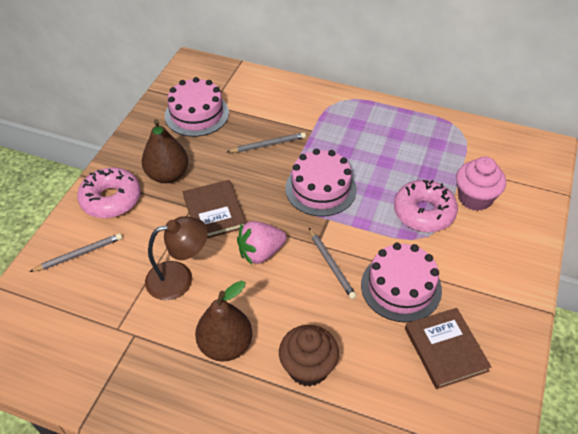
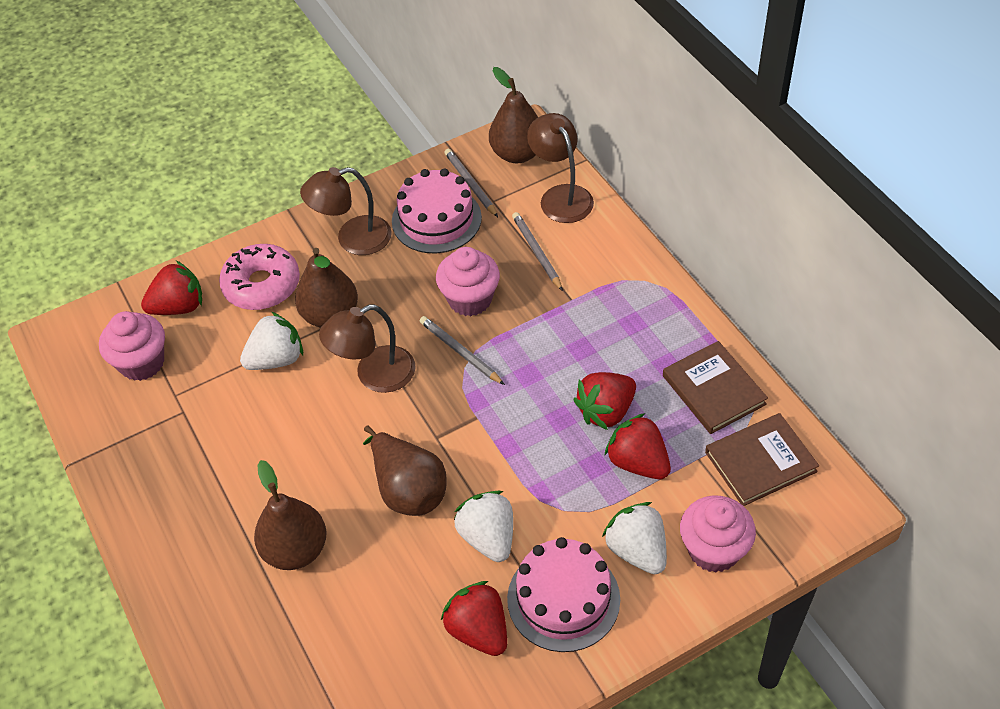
brown cupcake: [279,325,339,386] = 1 -> none = 0
brown lamp: [145,216,208,300] = 1 -> [300,167,392,255] [319,304,416,393] [527,113,594,223] = 3
brown pear: [142,119,188,183] [195,281,252,362] = 2 -> [254,460,327,570] [295,248,358,328] [363,425,447,516] [489,67,538,163] = 4
pink cake: [165,77,229,137] [286,149,357,216] [361,243,442,322] = 3 -> [392,168,482,253] [507,537,620,652] = 2
pink cupcake: [456,157,506,211] = 1 -> [99,311,165,381] [436,247,500,316] [680,495,756,573] = 3
pink donut: [77,168,141,218] [394,180,458,232] = 2 -> [219,244,300,310] = 1
pink strawberry: [237,221,287,265] = 1 -> none = 0
red strawberry: none = 0 -> [141,261,202,315] [441,581,507,656] [573,372,636,430] [604,413,671,479] = 4
white strawberry: none = 0 -> [240,312,303,370] [454,491,513,562] [602,502,667,574] = 3

